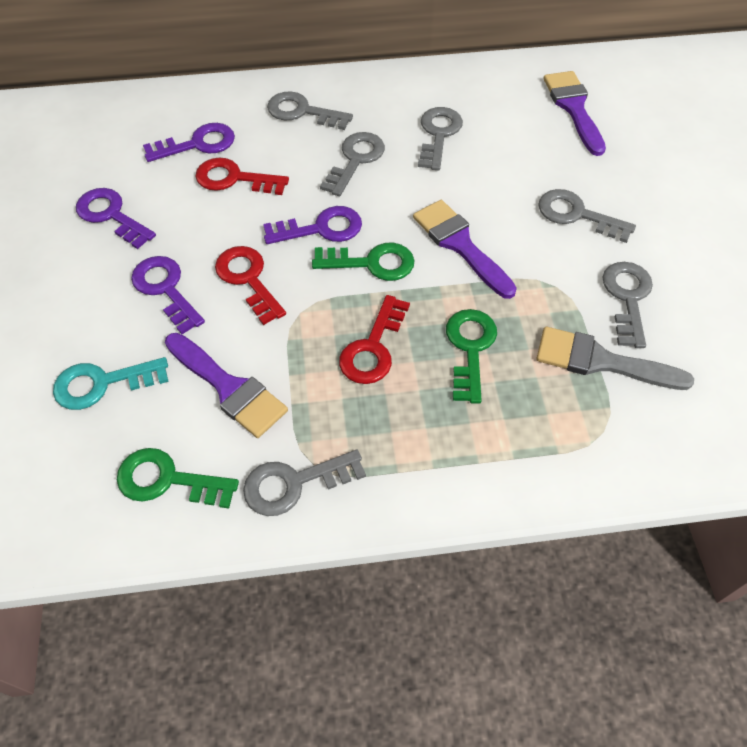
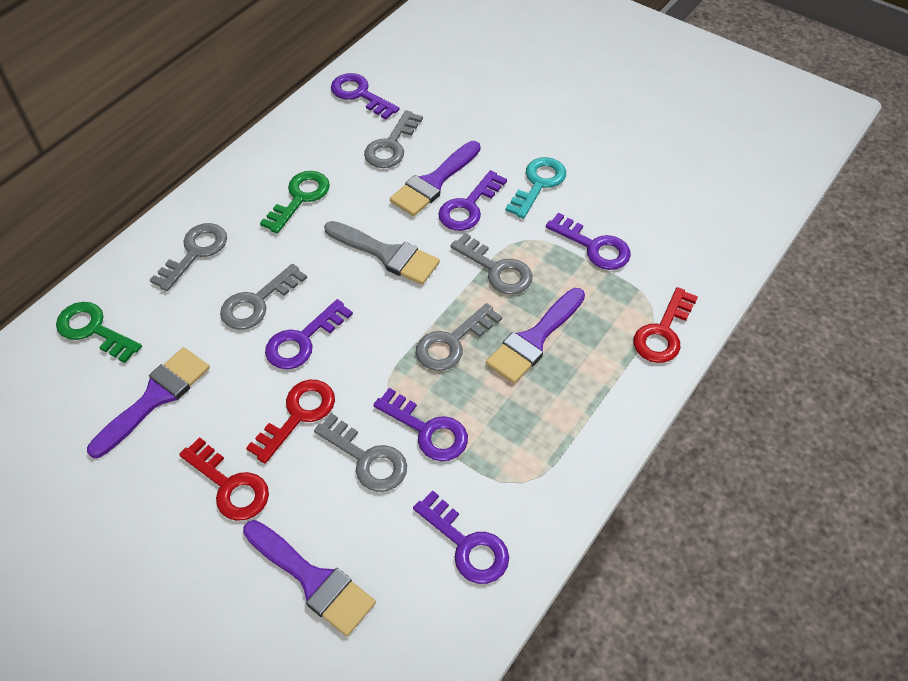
green key: [117,448,239,508] [312,243,415,281] [446,309,497,404] = 3 -> [56,302,142,363] [260,171,330,234] = 2
purple brush: [165,333,288,438] [413,200,517,299] [543,71,606,156] = 3 -> [87,347,210,458] [243,520,376,636] [390,141,481,216] [486,288,585,384] = 4
purple key: [76,188,156,249] [131,256,205,334] [143,123,235,162] [263,206,362,244] = 4 -> [265,299,353,369] [331,73,399,120] [373,388,468,461] [413,490,509,584] [438,170,507,231] [546,213,631,270] = 6

